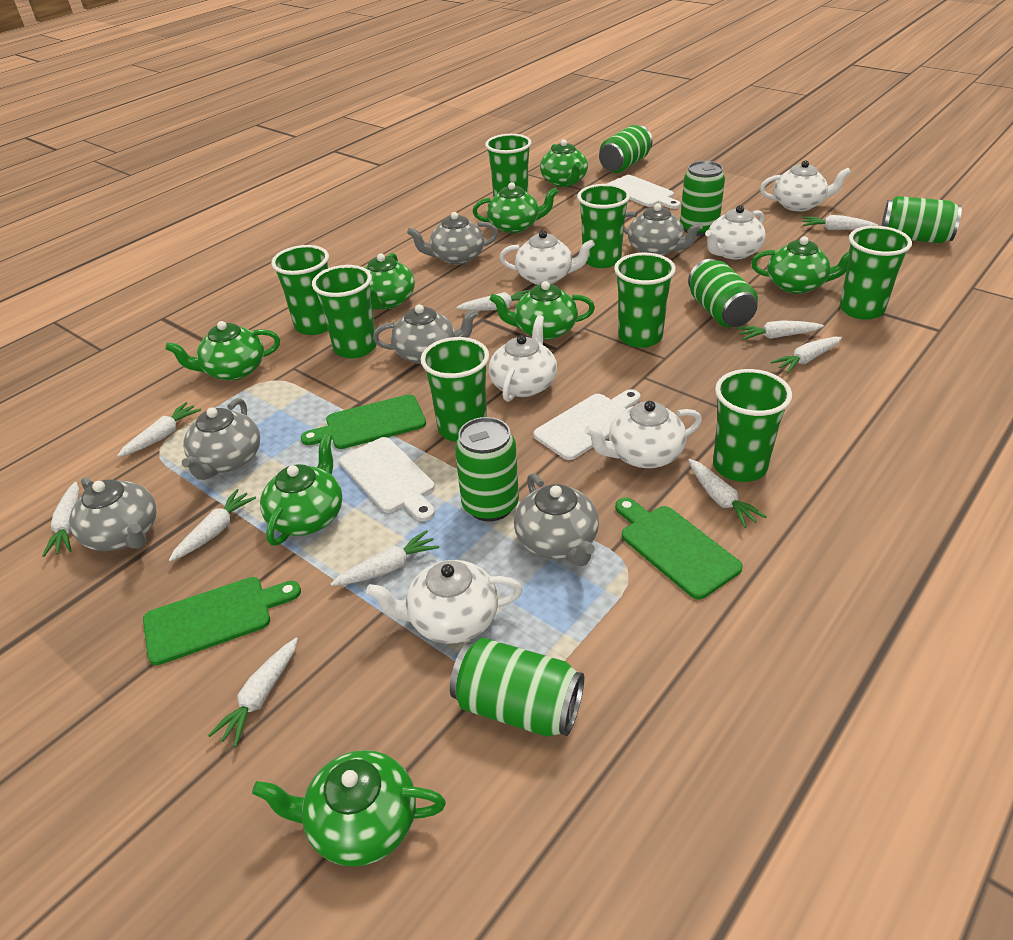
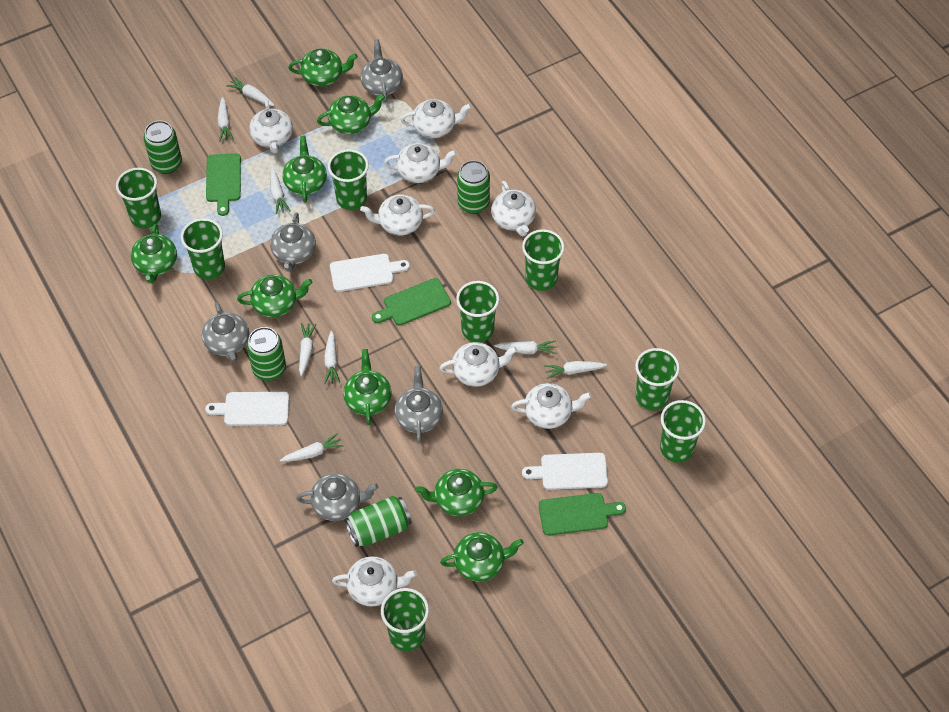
green can: [450,638,584,737] [455,417,519,522] [599,125,653,173] [680,161,725,236] [688,259,758,327] [881,196,962,243] = 6 -> [144,121,182,174] [247,327,286,381] [345,496,411,547] [457,160,490,214] = 4
grey teapot: [69,477,157,551] [181,398,260,480] [373,304,478,364] [407,212,498,265] [514,473,599,566] [624,203,703,256] = 6 -> [202,302,249,363] [270,212,316,272] [296,473,378,521] [360,39,403,102] [394,366,443,443] = 5
white carrot: [42,482,79,557] [117,402,201,457] [169,489,256,562] [208,638,298,747] [331,530,439,586] [456,290,531,311] [688,459,767,528] [736,320,824,340] [771,337,842,373] [802,215,878,230] = 10 -> [218,97,234,142] [226,77,275,106] [270,168,290,214] [280,433,343,462] [299,323,317,376] [324,331,340,384] [494,341,556,354] [544,361,607,379] = 8
white teapot: [366,560,523,644] [489,315,557,402] [499,230,595,285] [584,401,702,468] [705,205,766,260] [760,160,851,212] = 6 -> [249,100,293,153] [332,556,417,607] [360,195,435,235] [384,143,457,183] [400,99,472,138] [439,342,517,387] [491,181,536,236] [511,383,592,429] = 8

